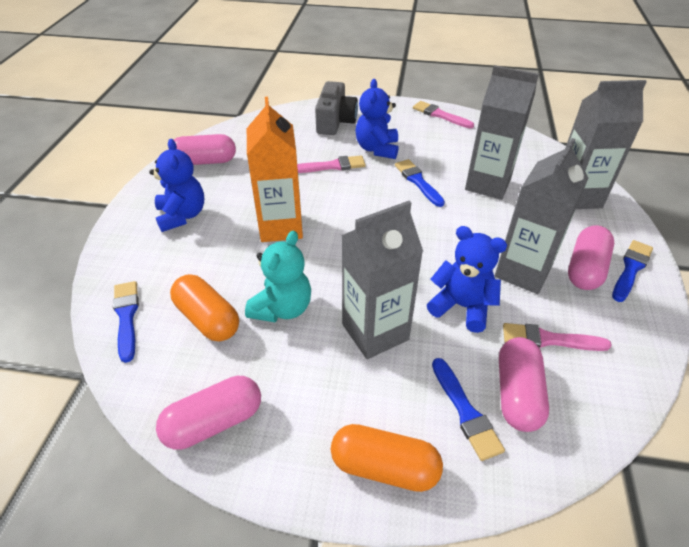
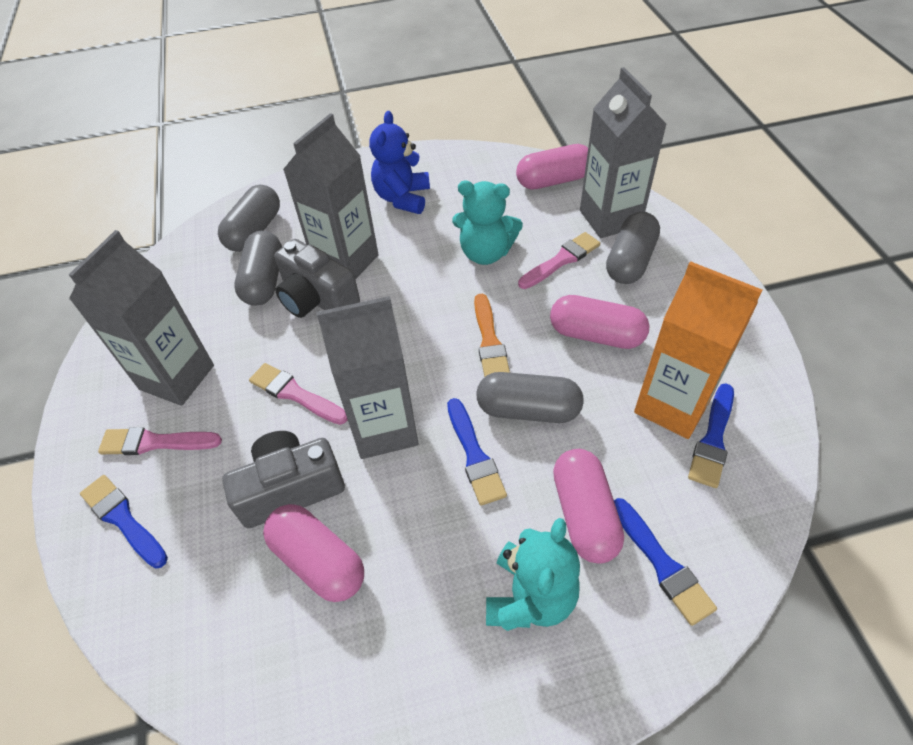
blue teddy bear: [149,139,204,232] [355,79,398,159] [427,226,507,333] = 3 -> [369,111,430,214] = 1
grey camera: [315,81,358,135] = 1 -> [222,431,345,528] [274,239,360,318] = 2
grey capsule: none = 0 -> [218,185,280,252] [234,231,282,306] [476,372,584,423] [606,212,660,284] = 4
orange brush: none = 0 -> [474,294,510,377] = 1
orange capsule: [170,274,239,341] [331,424,443,492] = 2 -> none = 0
turquoise teddy bear: [245,231,311,322] = 1 -> [452,181,523,265] [486,518,580,631] = 2

